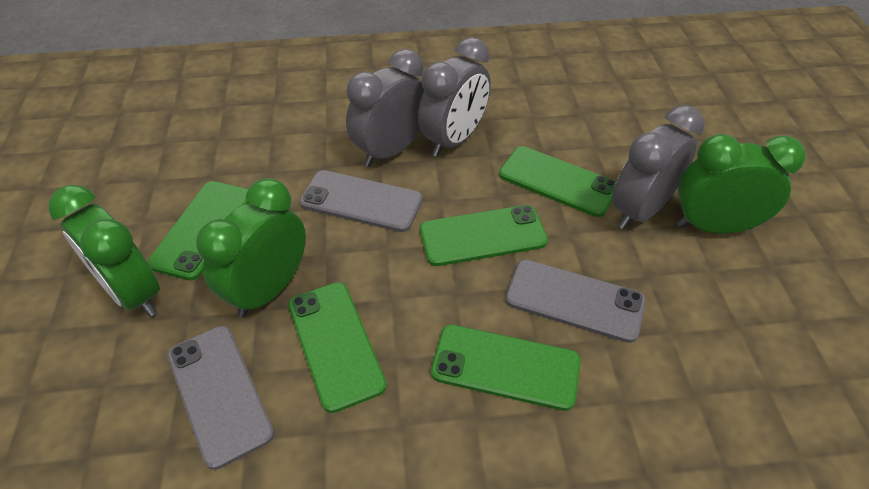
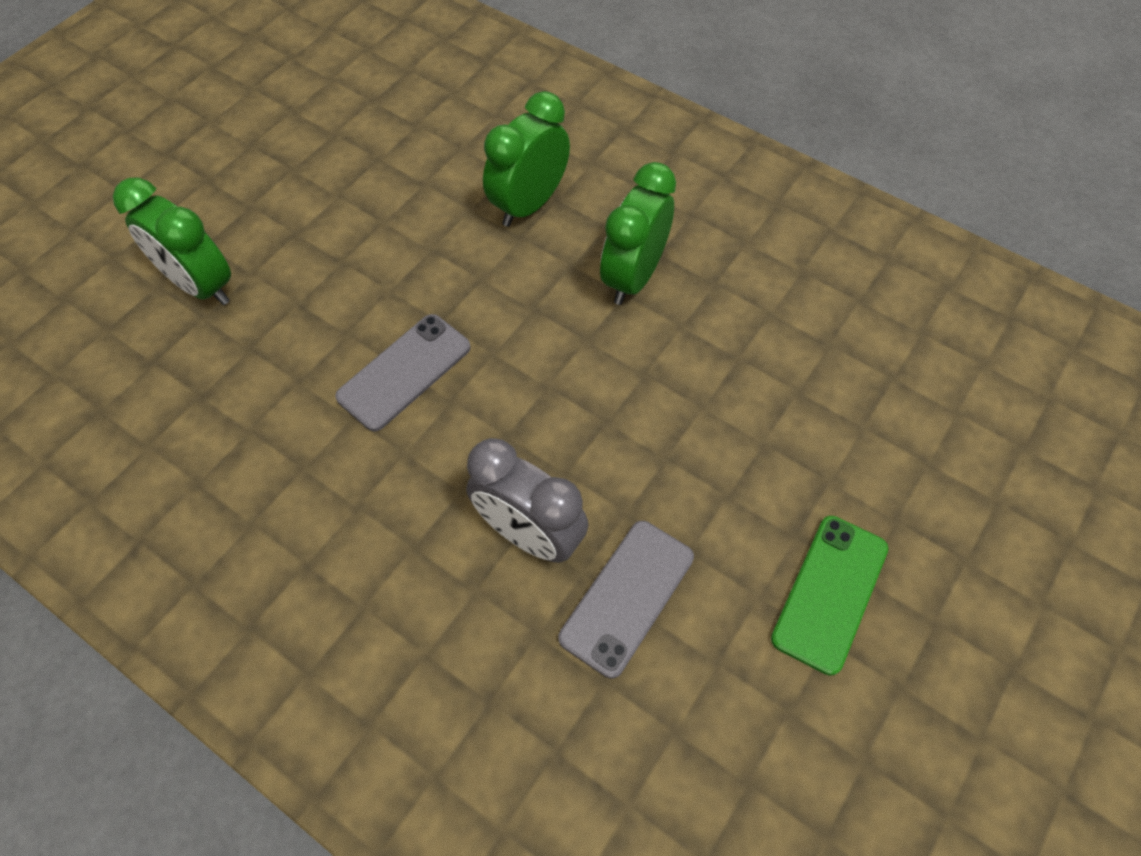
green phone: [147,181,248,280] [288,282,387,413] [420,205,548,266] [431,325,581,411] [499,146,616,217] = 5 -> [771,516,888,676] = 1
grey clock: [346,49,424,167] [418,37,491,157] [612,105,704,230] = 3 -> [466,438,589,563] = 1
grey phone: [167,326,274,470] [300,170,423,232] [505,259,646,343] = 3 -> [335,314,471,431] [559,521,694,678] = 2

